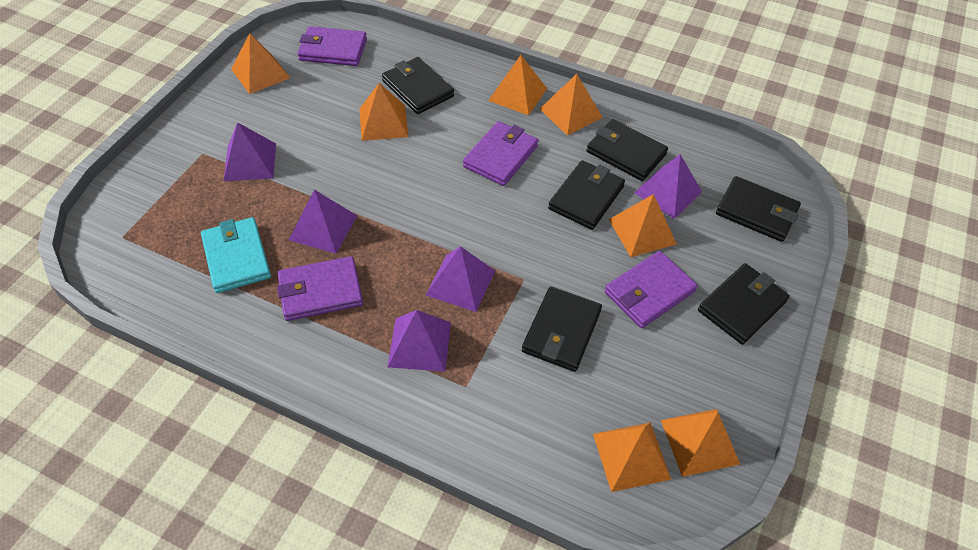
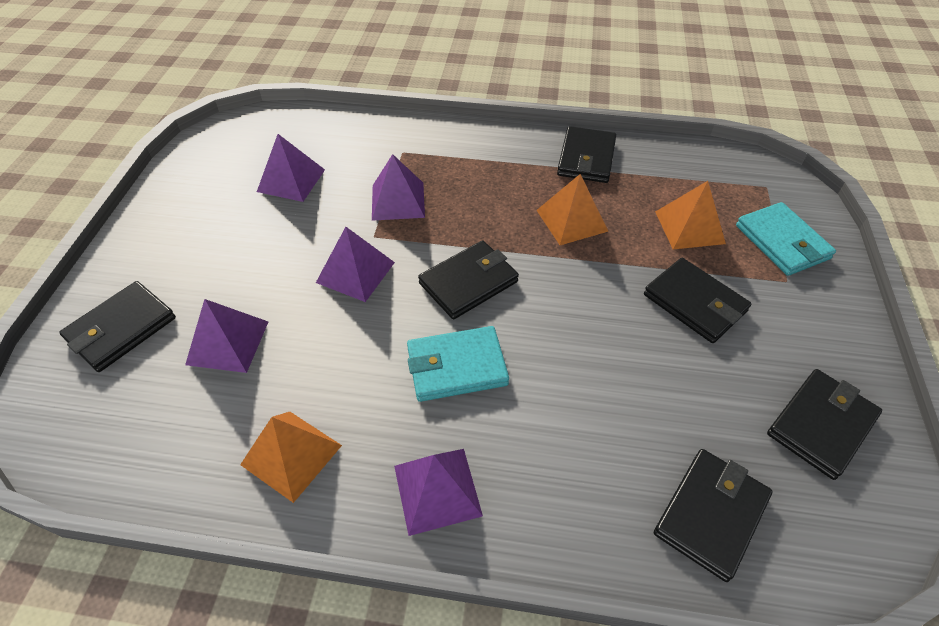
orange pyramid: [231,33,290,94] [360,83,409,141] [488,55,547,116] [540,74,603,135] [593,423,671,492] [609,194,677,257] [661,409,740,477] = 7 -> [240,412,342,503] [537,174,608,245] [655,181,726,250] = 3
purple wallet: [277,256,363,321] [298,26,367,66] [463,121,538,186] [605,251,698,328] = 4 -> none = 0
turquoise wallet: [201,217,271,293] = 1 -> [407,326,509,402] [736,202,836,276] = 2

